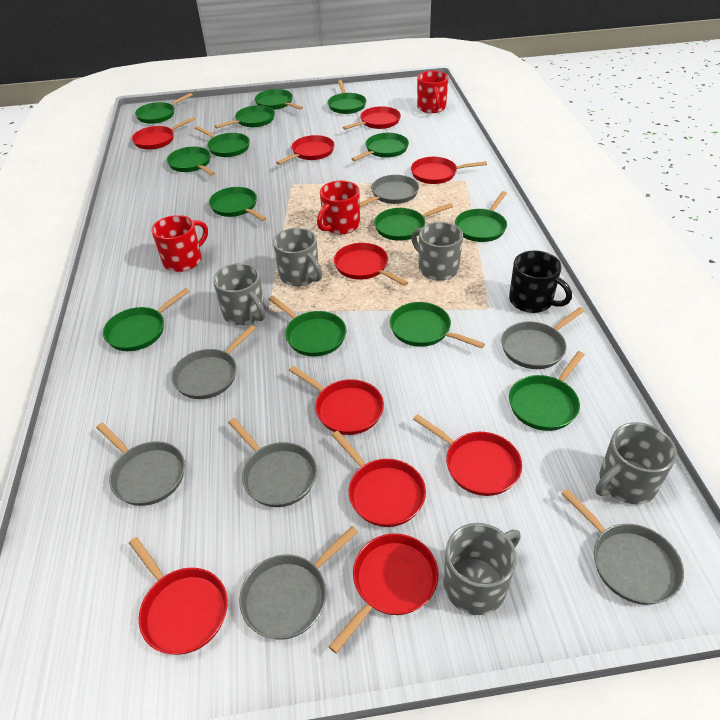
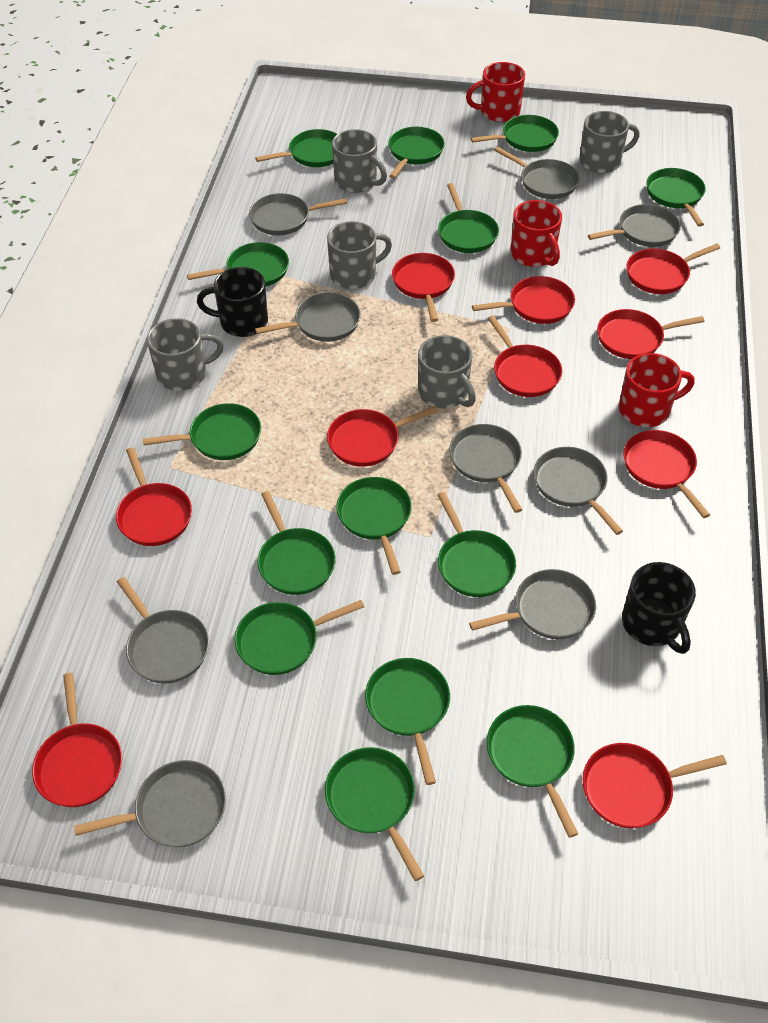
black mug: [509,251,572,313] = 1 -> [197,267,268,337] [622,562,696,654] = 2
grey pan: [96,423,185,506] [171,325,256,399] [228,418,317,507] [239,526,358,639] [360,175,419,207] [501,307,585,369] [562,489,684,605] = 7 -> [74,760,226,847] [117,577,209,684] [249,193,347,235] [255,293,361,342] [449,424,522,513] [469,569,596,639] [494,147,580,199] [533,447,623,535] [588,204,681,247] = 9

